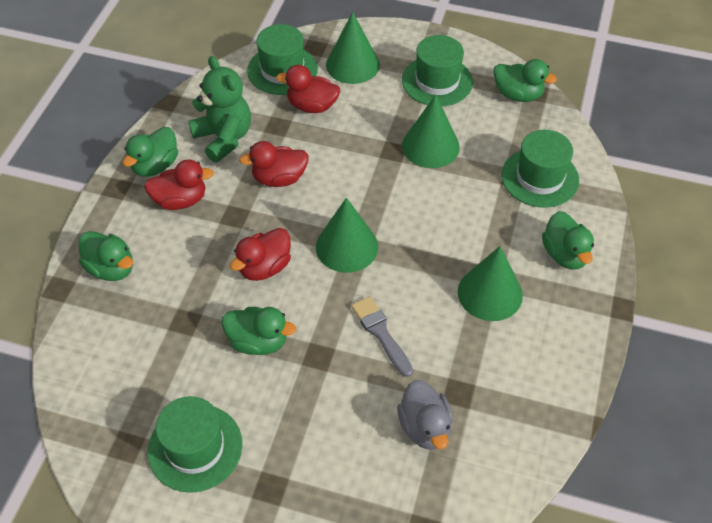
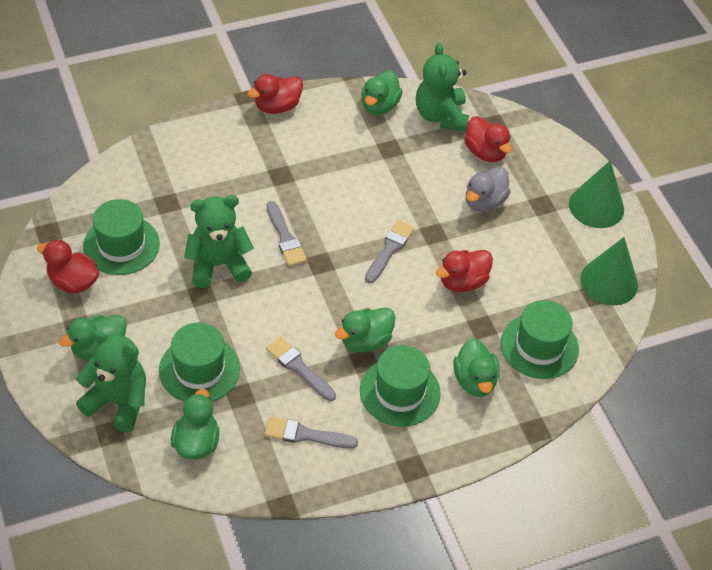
green cone: [316,198,378,273] [326,12,380,84] [402,95,460,168] [458,246,523,321] = 4 -> [569,160,624,228] [580,237,638,306] = 2
green teddy bear: [189,56,251,163] = 1 -> [76,330,146,432] [184,195,254,288] [416,43,469,132] = 3
grey brush: [351,296,413,377] = 1 -> [265,417,358,449] [266,201,307,266] [266,337,336,401] [365,220,415,284] = 4

